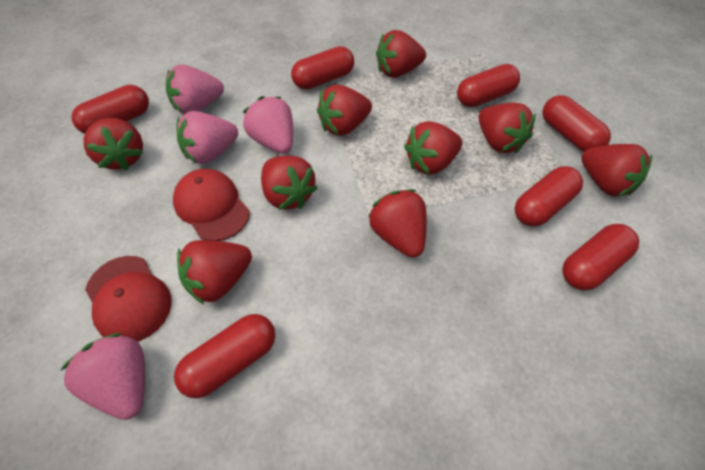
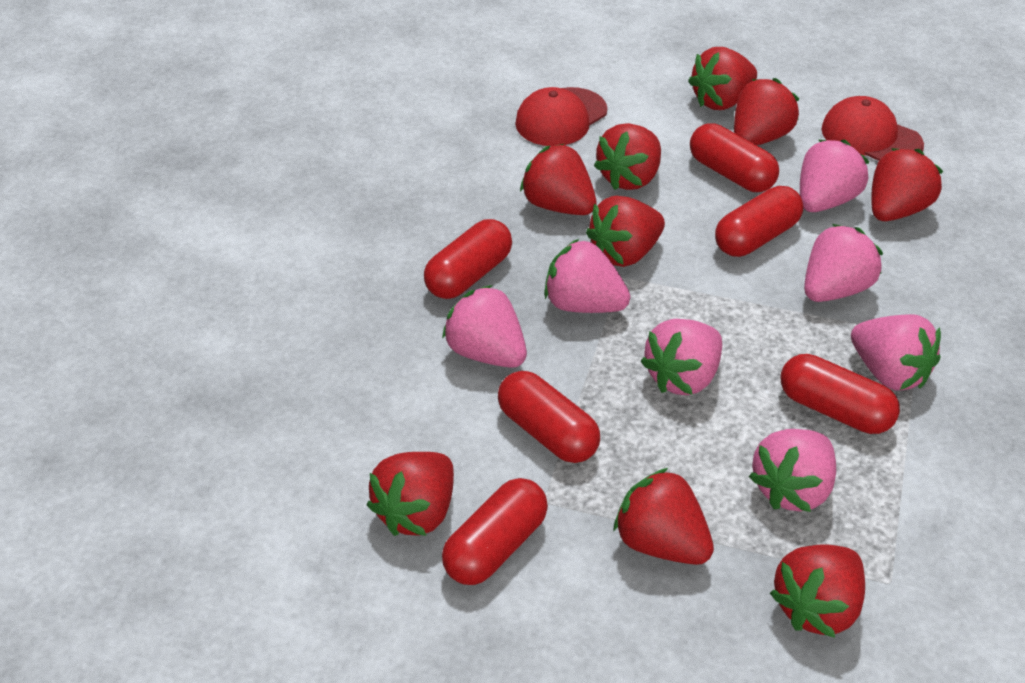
pink strawberry: [60,333,145,420] [166,65,224,114] [176,111,238,164] [243,96,293,154] = 4 -> [442,285,527,368] [544,239,630,313] [641,319,722,395] [749,429,836,512] [800,140,869,212] [804,224,883,302] [851,314,941,391] = 7
red capsule: [72,85,149,134] [174,314,275,399] [291,46,354,90] [457,64,520,107] [515,166,583,227] [542,95,611,152] [562,224,639,291] = 7 -> [424,219,512,299] [442,478,548,585] [498,371,600,463] [690,123,779,192] [715,186,803,257] [781,354,900,434] = 6

